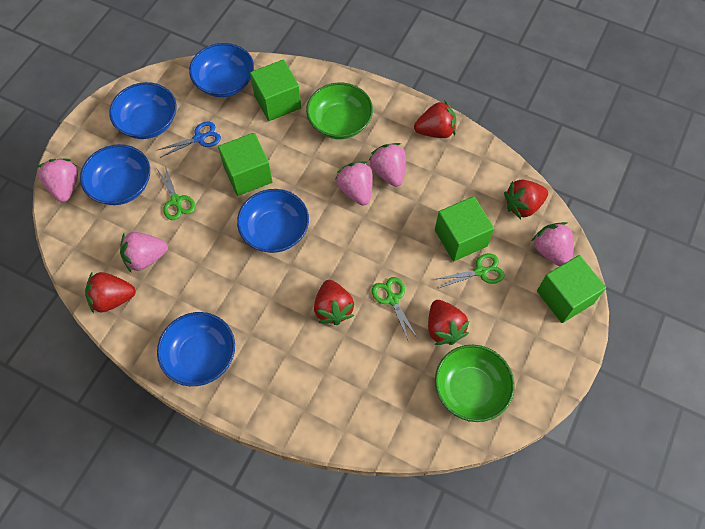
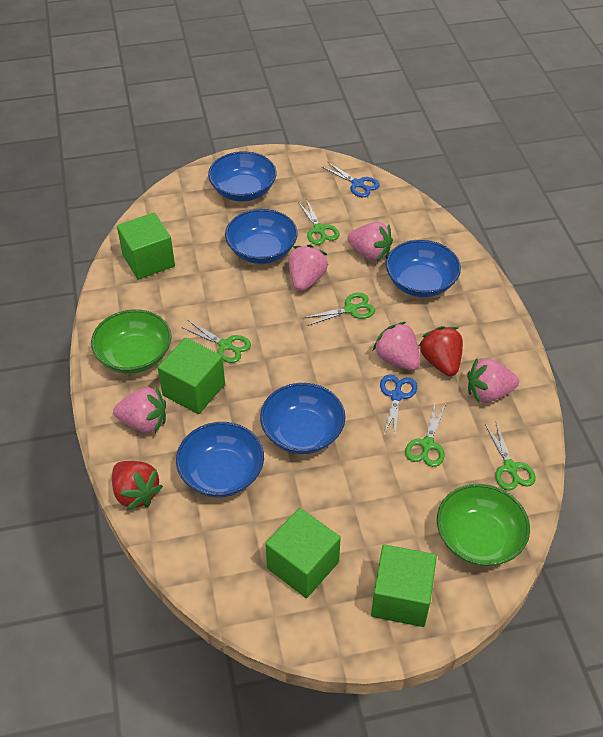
blue scissors: [158,122,221,158] = 1 -> [322,162,380,197] [380,375,417,436] = 2
green scissors: [157,166,195,220] [372,277,418,342] [437,253,505,288] = 3 -> [182,320,251,363] [298,199,339,245] [303,293,375,326] [405,403,446,467] [485,422,536,490] = 5
red strawberry: [85,272,136,313] [314,280,354,325] [414,100,456,138] [428,300,469,345] [504,180,548,219] = 5 -> [112,461,163,510] [419,326,463,376] = 2

